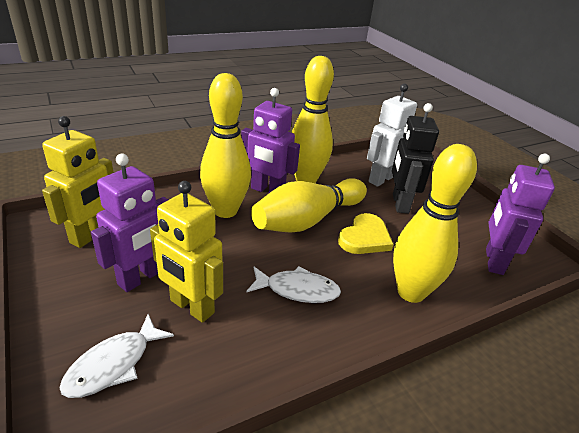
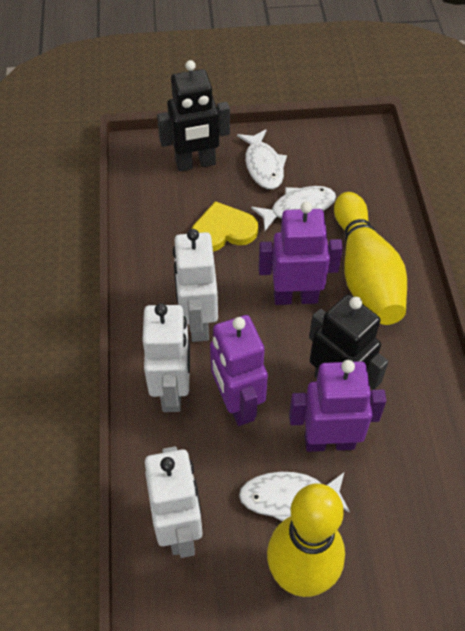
black robot: [392,103,439,214] = 1 -> [157,60,230,171] [309,294,388,390] = 2
white fish: [60,314,174,398] [246,266,341,303] = 2 -> [237,129,287,189] [239,472,350,521] [251,186,336,231] = 3
white robot: [367,84,417,187] = 1 -> [142,303,190,412] [145,446,202,558] [173,229,218,342] = 3
yellow bowling pin: [200,73,251,218] [251,178,367,233] [291,56,334,183] [393,144,477,303] = 4 -> [267,483,345,597] [334,192,407,325] = 2
yellow robot: [42,116,114,248] [150,181,223,323] = 2 -> none = 0

